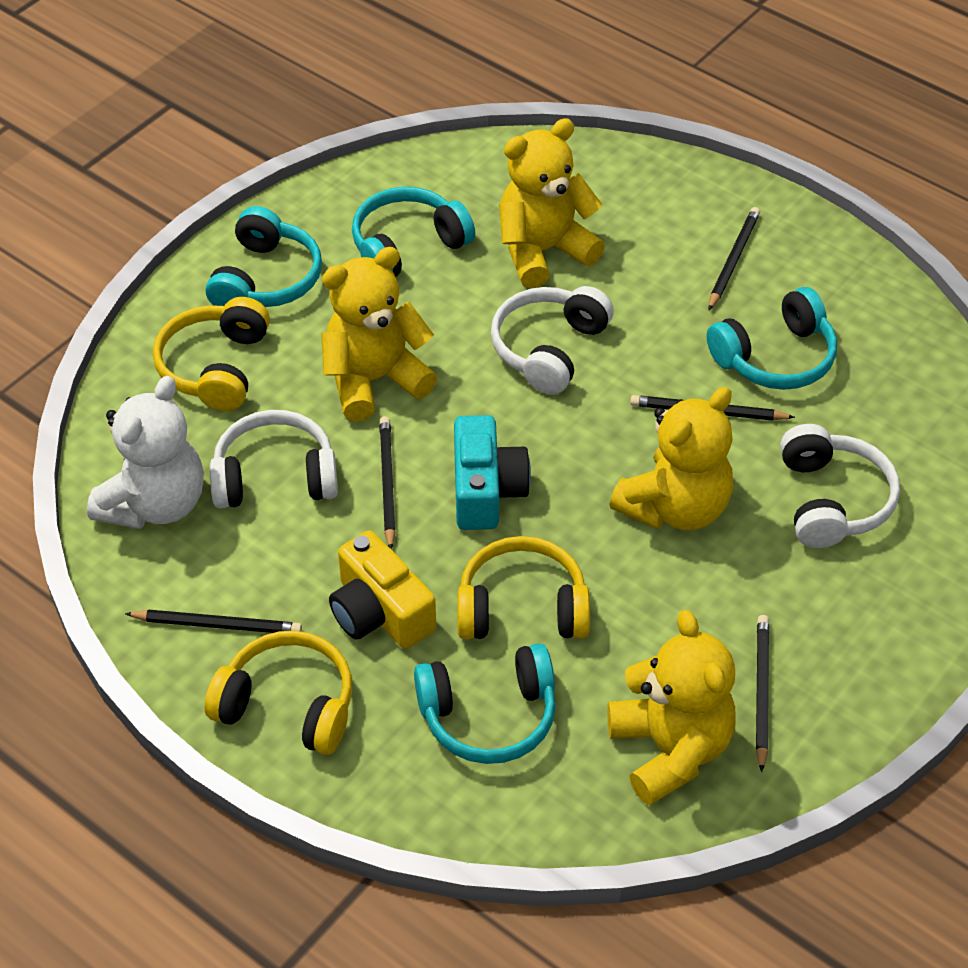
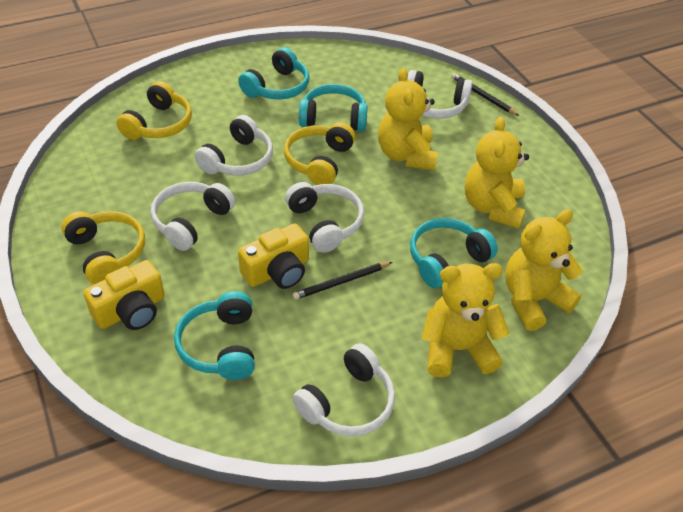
black pencil: [125,610,302,633] [379,416,396,549] [630,395,795,421] [709,207,760,310] [756,615,770,772] = 5 -> [292,262,392,300] [451,73,519,116] = 2
turquoise camera: [454,415,531,530] = 1 -> none = 0
white headphones: [210,410,338,509] [491,286,614,395] [780,424,900,548] = 3 -> [151,182,235,251] [195,115,273,176] [285,182,364,253] [293,343,395,436] [407,70,473,119] = 5
white teddy bear: [87,376,204,529] = 1 -> none = 0
yellow camera: [329,530,436,649] = 1 -> [83,260,165,330] [238,223,309,289] = 2

